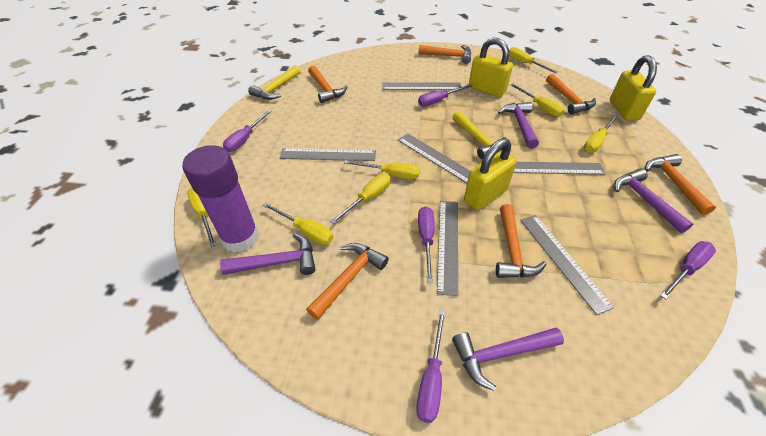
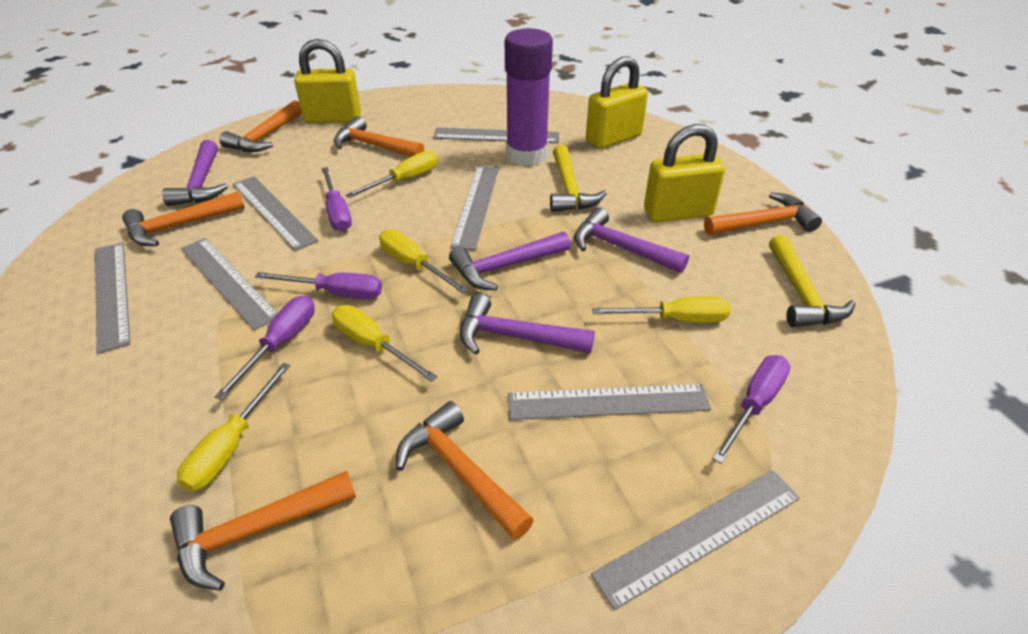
grey ruler: [279,148,376,161] [382,82,461,90] [398,133,470,183] [437,201,458,296] [513,162,606,175] [520,215,614,315] = 6 -> [95,242,130,354] [181,238,278,330] [233,176,318,251] [433,128,559,143] [450,166,499,250] [508,384,711,420] [591,470,800,610] = 7
purple screwdriver: [223,110,272,152] [416,310,446,423] [418,84,472,107] [418,206,435,283] [660,241,716,299] = 5 -> [214,296,315,400] [255,272,382,299] [321,167,352,232] [712,355,791,464] = 4
yellow screwdriver: [187,187,216,247] [263,202,333,245] [330,173,391,224] [344,160,420,179] [509,47,558,73] [511,84,564,117] [584,115,618,152] = 7 -> [177,363,291,491] [332,305,437,382] [345,151,438,198] [379,230,468,294] [592,296,730,323] = 5

